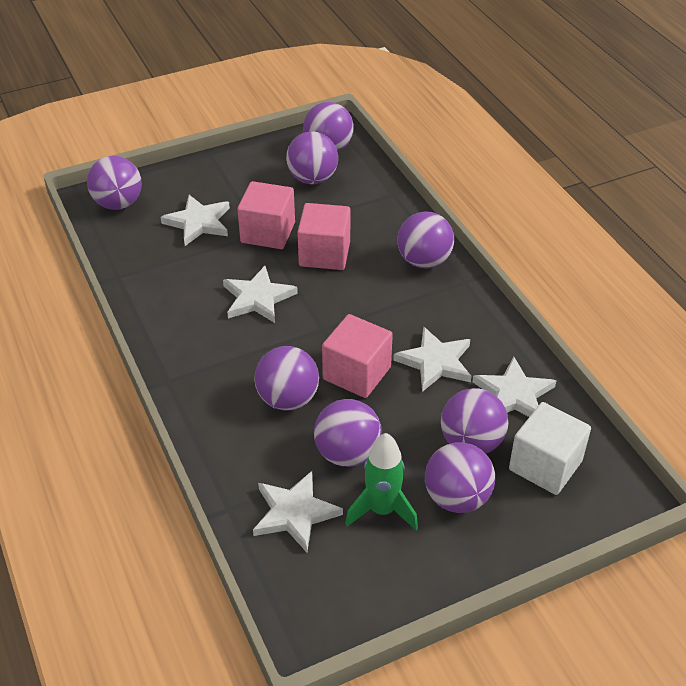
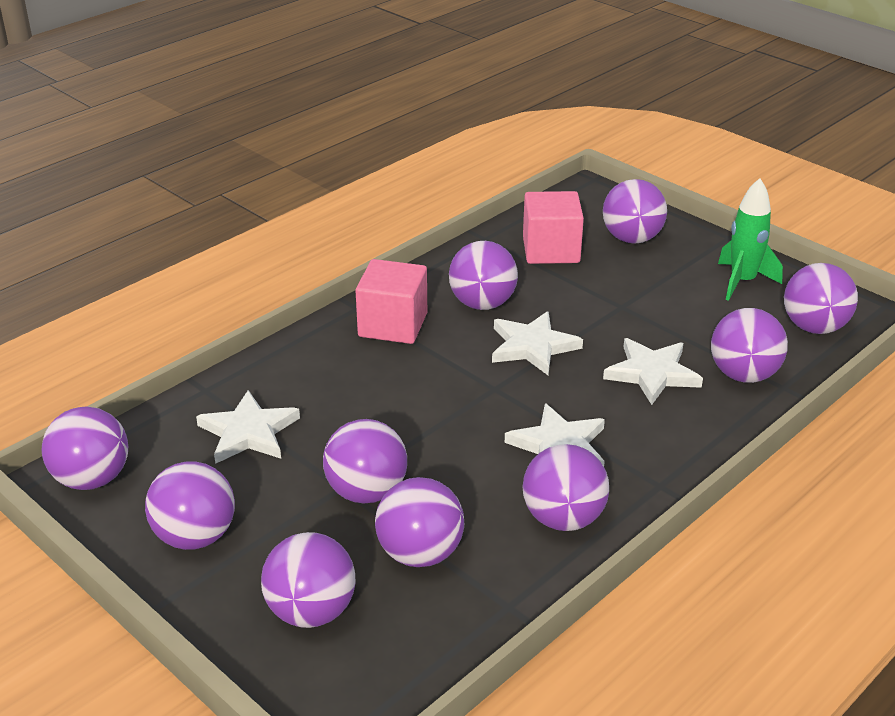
pink cube: [237,181,295,249] [297,203,350,270] [322,314,393,398] = 3 -> [356,259,427,344] [523,191,584,264] = 2
purple ball: [87,156,142,210] [254,346,319,411] [286,132,338,184] [303,102,354,151] [314,399,382,467] [398,211,454,268] [425,442,495,513] [441,388,508,454] = 8 -> [42,406,128,490] [145,461,235,550] [261,532,356,628] [323,419,407,503] [375,477,464,567] [449,241,518,310] [522,444,609,531] [603,179,667,244] [711,308,788,383] [784,263,858,334] = 10
white cube: [509,402,591,495] = 1 -> none = 0
white star: [161,195,230,246] [223,266,298,323] [253,471,343,552] [393,327,472,392] [472,357,556,417] = 5 -> [196,390,300,464] [492,311,583,375] [505,403,605,467] [603,338,703,405] = 4

